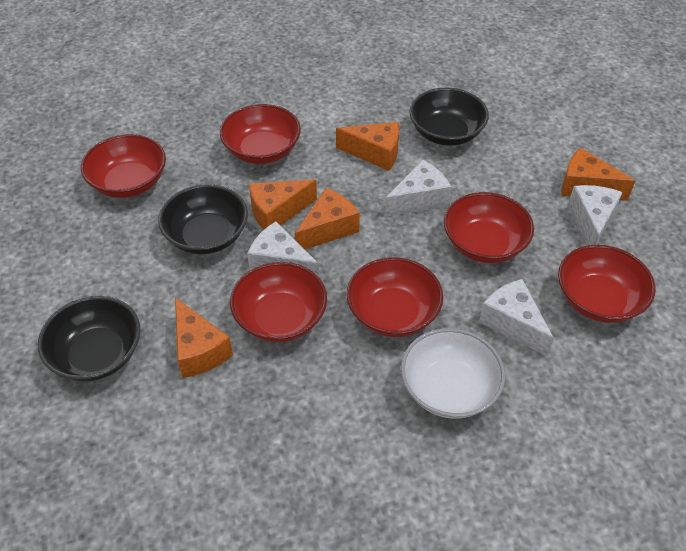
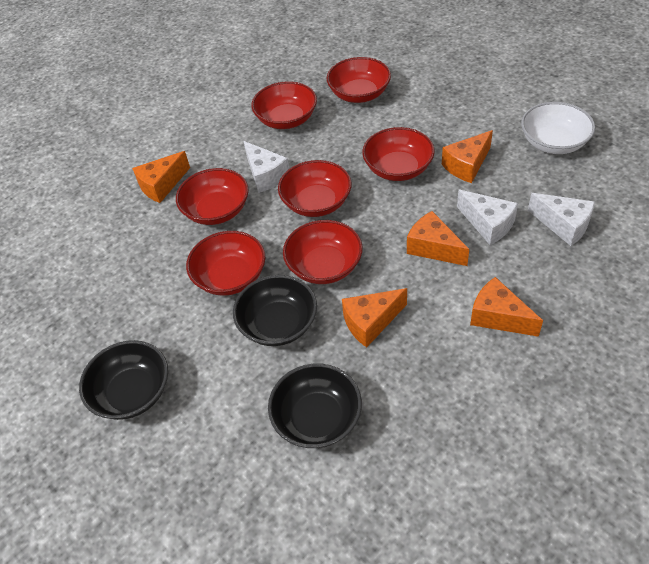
red bowl: [81,134,166,198] [220,104,301,164] [230,262,327,342] [347,257,443,337] [444,192,534,263] [558,245,655,323] = 6 -> [176,168,249,225] [186,231,265,295] [252,81,317,129] [278,160,352,217] [283,220,363,284] [327,57,391,103] [362,127,435,181] = 7
white cheese: [247,221,319,277] [385,160,451,217] [479,279,554,356] [568,185,623,246] = 4 -> [243,141,289,193] [457,190,518,245] [528,193,595,246] = 3

